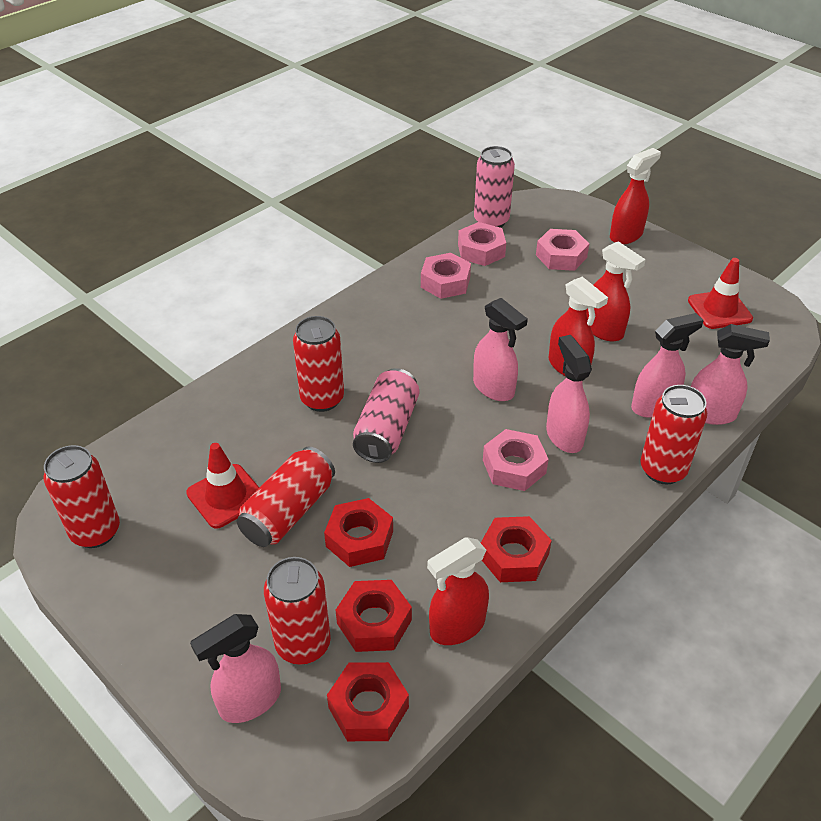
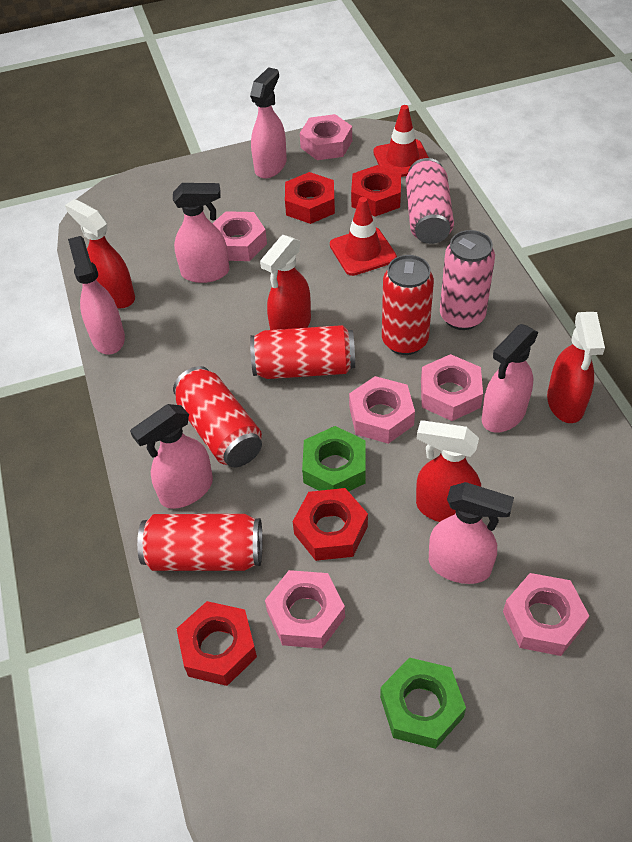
green nut: none = 0 -> [302,426,366,492] [380,658,466,749] = 2
pink nut: [421,253,471,299] [458,222,506,266] [483,429,549,491] [536,229,589,271] = 4 -> [212,211,267,261] [265,570,345,649] [300,114,352,160] [349,376,415,444] [421,354,483,421] [503,573,589,656] = 6
pink spray bottle: [190,614,281,723] [473,298,528,401] [546,335,592,453] [631,313,704,418] [691,324,770,425] = 5 -> [68,236,125,355] [130,404,213,509] [173,183,230,283] [250,67,287,178] [429,482,514,584] [482,324,539,433] = 6
red can: [44,445,120,548] [237,447,335,547] [264,557,331,665] [293,316,344,412] [640,385,707,484] = 5 -> [137,514,263,571] [173,366,262,467] [250,325,355,379] [382,255,434,355] = 4

